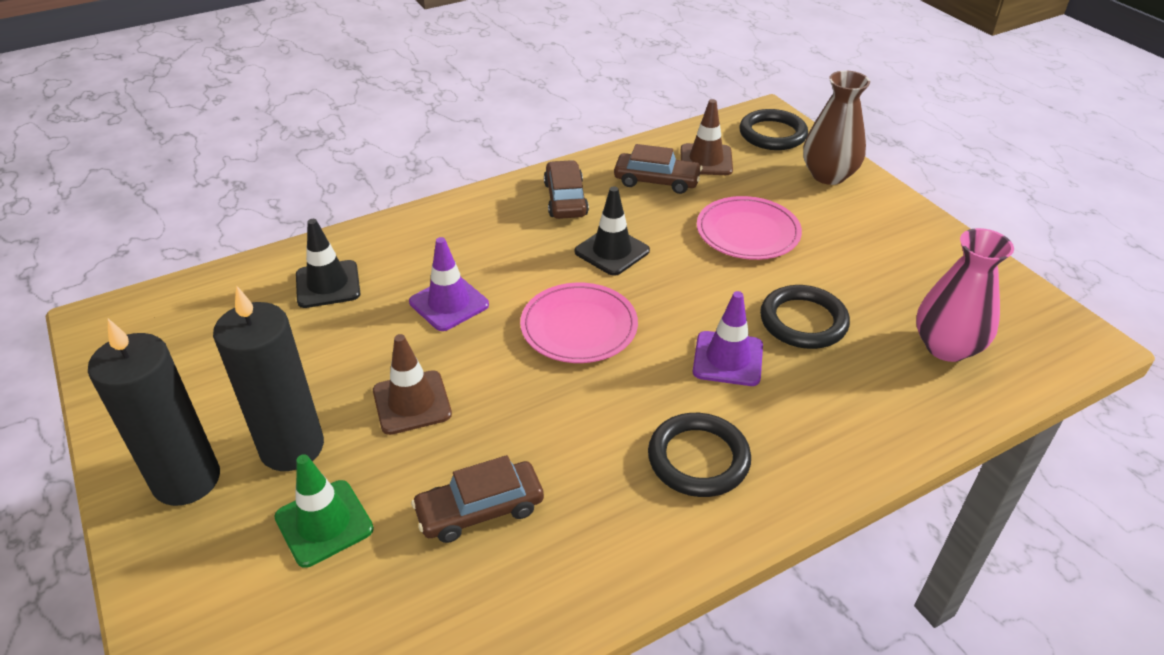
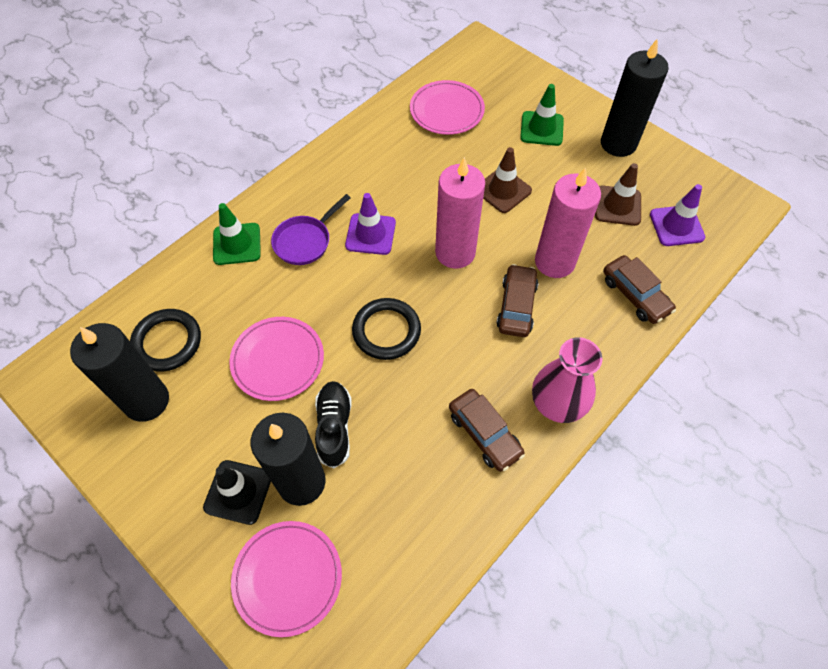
black candle: [88,319,220,506] [213,285,324,471] = 2 -> [70,323,169,422] [251,413,326,506] [601,38,669,157] = 3
black ring: [648,413,751,497] [740,109,808,150] [760,285,850,349] = 3 -> [130,309,201,372] [352,298,421,360] = 2
black shoe: none = 0 -> [315,381,351,468] = 1
black traffic cone: [296,219,361,308] [575,187,650,276] = 2 -> [203,460,271,525] = 1
brown vase: [803,71,870,185] = 1 -> none = 0
green traffic cone: [274,454,374,568] = 1 -> [213,203,261,265] [520,84,564,146] = 2
pink candle: none = 0 -> [435,157,485,269] [535,167,601,278] = 2
pink plate: [520,283,638,363] [697,196,802,260] = 2 -> [229,317,324,401] [231,521,342,637] [410,80,485,135] = 3
purple pan: none = 0 -> [271,194,351,265] = 1

